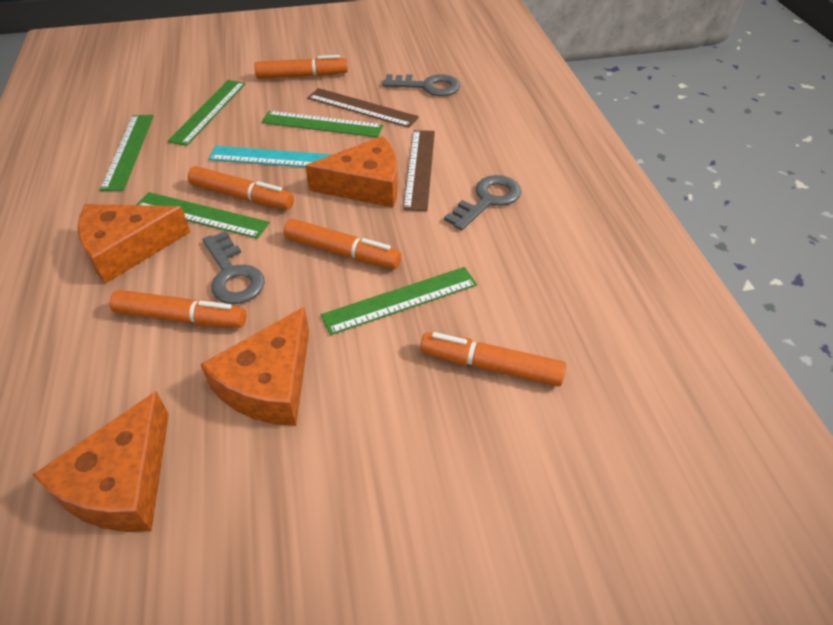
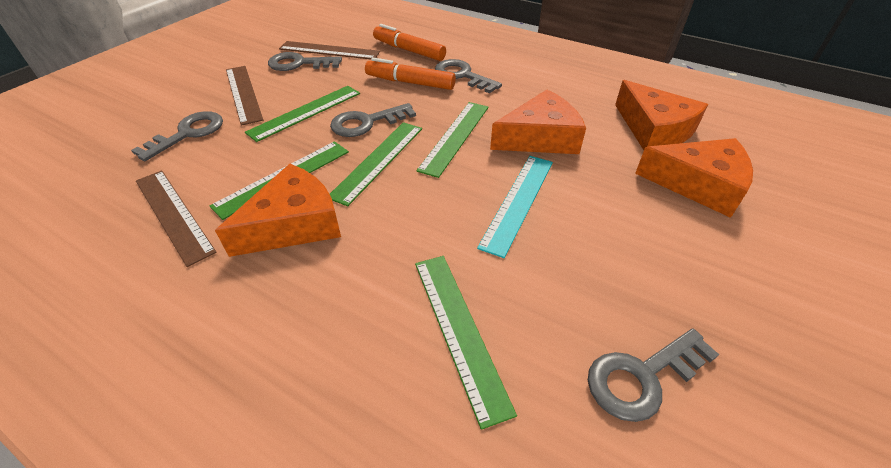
brown ruler: [307,88,419,128] [403,130,435,211] = 2 -> [136,170,217,267] [226,66,263,126] [279,41,380,59] = 3
grey key: [202,231,265,304] [383,74,460,96] [444,175,521,231] = 3 -> [131,111,223,161] [268,52,342,71] [330,103,416,137] [435,59,502,93] [588,328,719,422] = 5
orange marker: [110,290,246,328] [188,166,294,210] [255,55,348,79] [284,219,401,269] [420,332,566,386] = 5 -> [365,58,456,90] [373,24,446,61] = 2

